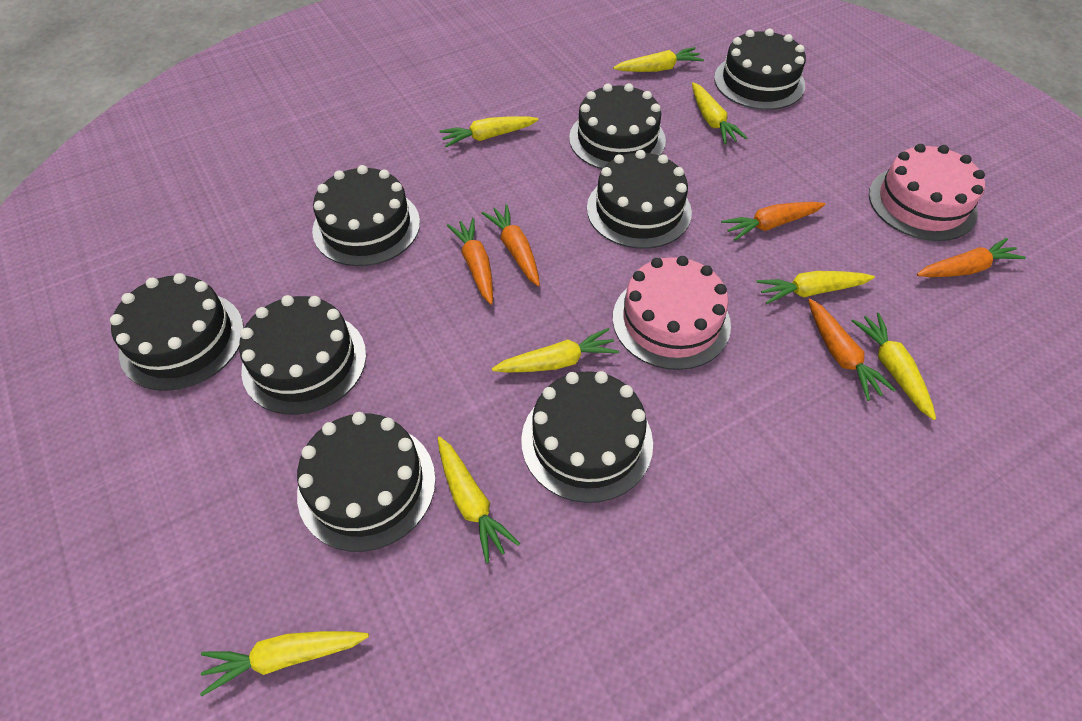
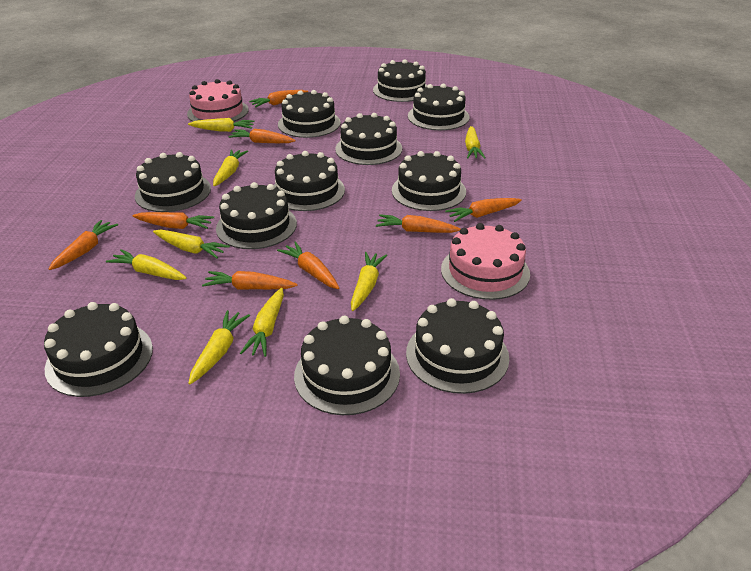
black cake: [110,273,244,391] [239,295,366,415] [297,412,436,552] [312,165,420,266] [521,371,653,503] [569,83,666,169] [587,150,692,249] [714,29,806,110] = 8 -> [44,302,153,397] [135,152,211,212] [216,182,297,249] [274,151,345,211] [278,90,341,138] [294,316,400,415] [335,113,402,165] [373,59,428,102] [392,151,466,211] [406,298,509,394] [408,84,470,130] = 11
orange carrot: [447,218,493,305] [482,204,540,286] [721,202,825,241] [808,299,896,401] [917,238,1026,277] = 5 -> [49,220,118,270] [132,212,214,229] [202,271,298,290] [228,129,296,143] [249,90,308,107] [277,242,340,289] [376,214,460,233] [445,198,522,222] = 8

